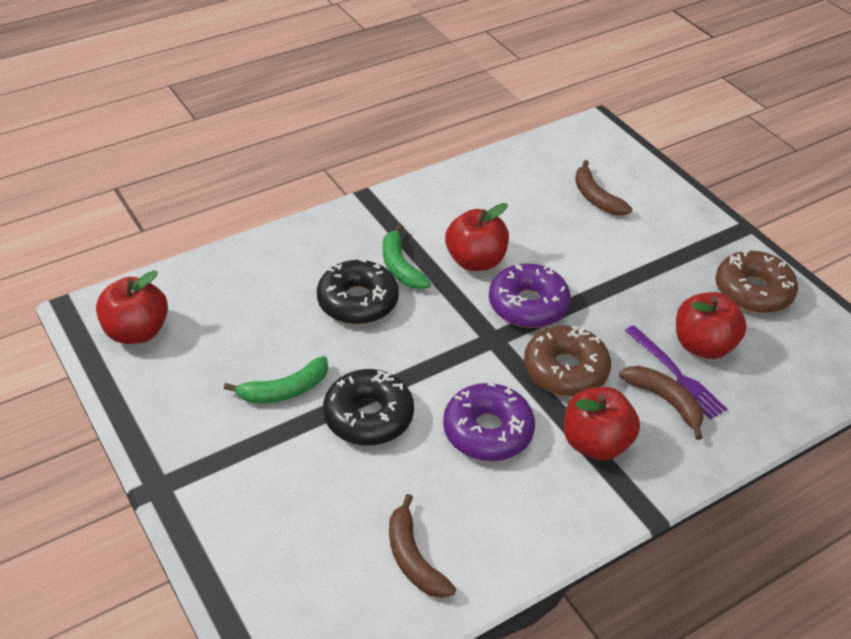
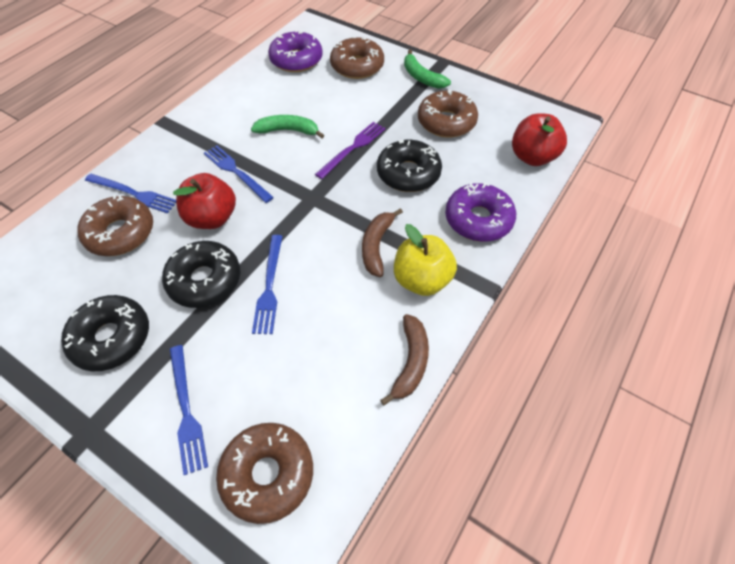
black donut: [317,258,399,324] [323,369,414,446] = 2 -> [61,295,149,371] [162,241,240,308] [377,140,442,192] = 3
blue fork: none = 0 -> [85,174,176,214] [170,345,208,475] [204,145,274,203] [252,235,283,334] = 4
brown banana: [389,494,456,598] [575,160,632,216] [619,366,704,440] = 3 -> [362,208,403,277] [380,314,429,406] = 2
brown donut: [524,325,611,397] [715,250,798,313] = 2 -> [77,194,153,256] [216,423,313,524] [330,37,384,79] [418,90,478,138] = 4
red apple: [96,270,168,344] [445,203,509,271] [564,387,640,461] [676,292,747,359] = 4 -> [173,173,236,229] [512,113,567,166] = 2
yellow apple: none = 0 -> [394,224,457,296] = 1

